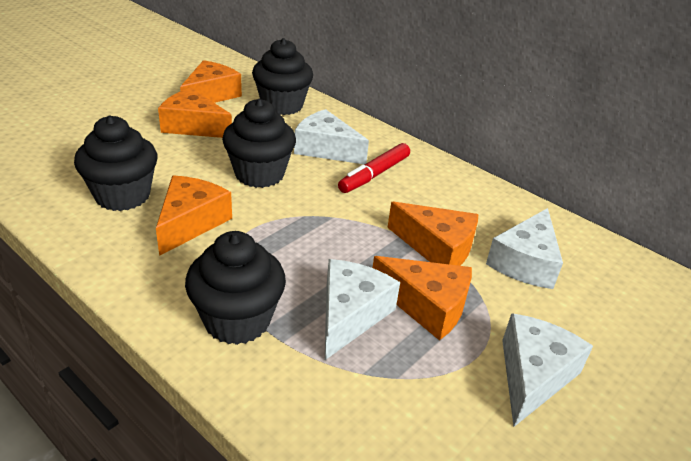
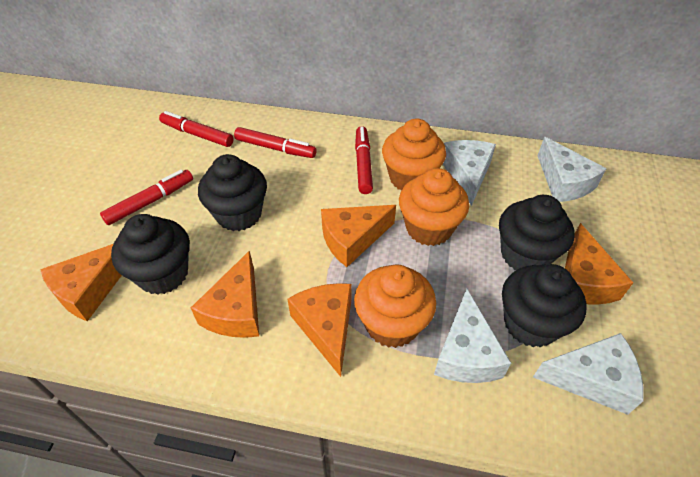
orange cupcake: none = 0 -> [354,265,436,348] [382,119,446,190] [399,168,469,246] = 3
red marker: [338,143,410,193] = 1 -> [100,169,193,225] [159,111,234,147] [234,127,317,158] [355,126,373,194] = 4

